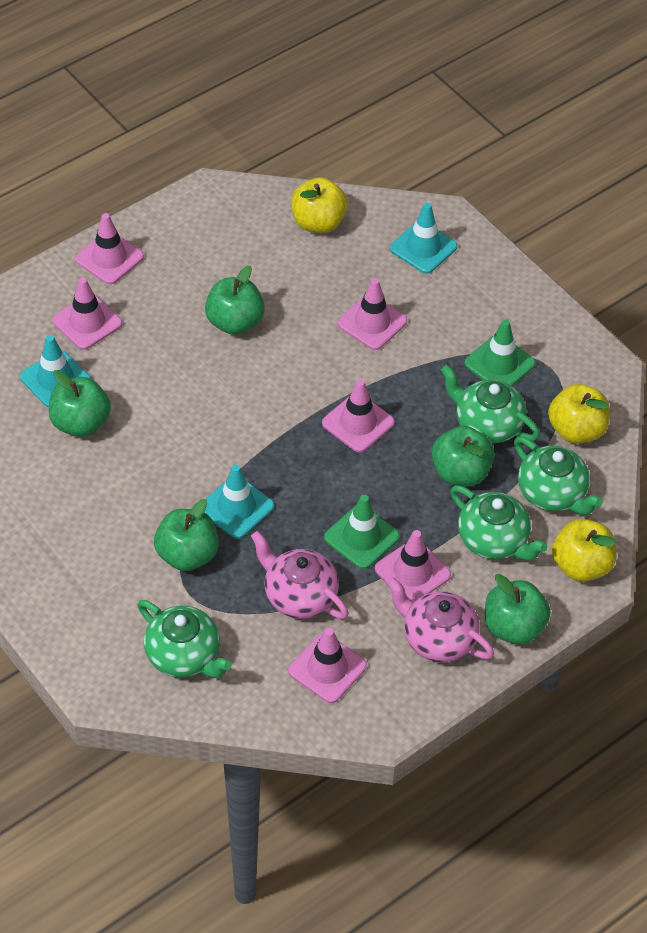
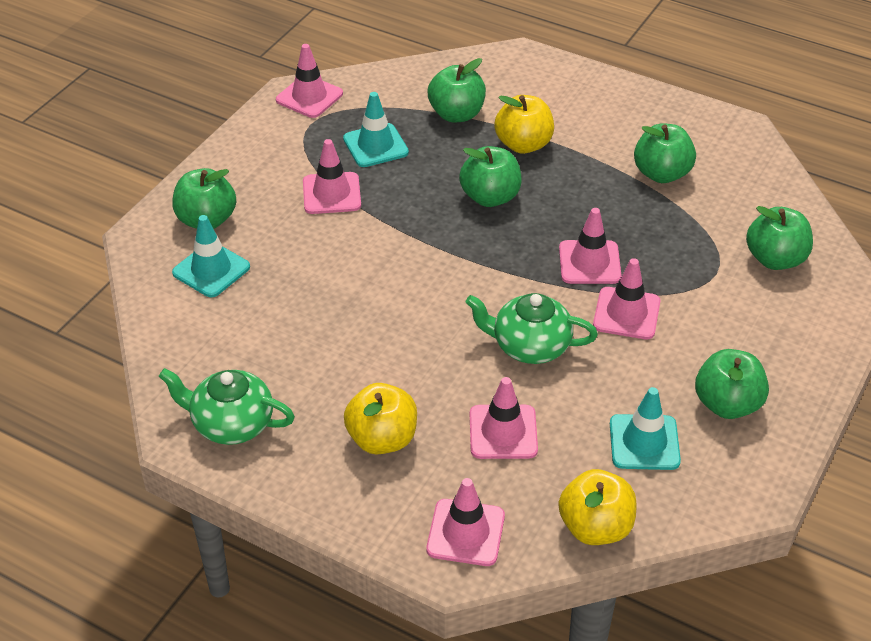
green apple: [49,370,111,437] [154,499,219,571] [205,265,265,335] [432,426,495,486] [485,574,551,645] = 5 -> [172,168,236,229] [428,58,486,122] [459,146,522,207] [634,123,696,183] [695,349,769,419] [746,206,813,270] = 6
green teapot: [137,600,232,678] [441,365,540,443] [450,485,547,560] [514,436,603,515] = 4 -> [159,368,295,445] [465,293,598,364] = 2
green traffic cone: [324,495,400,569] [464,319,535,386] = 2 -> none = 0
pink teapot: [251,531,349,619] [387,577,494,662] = 2 -> none = 0

